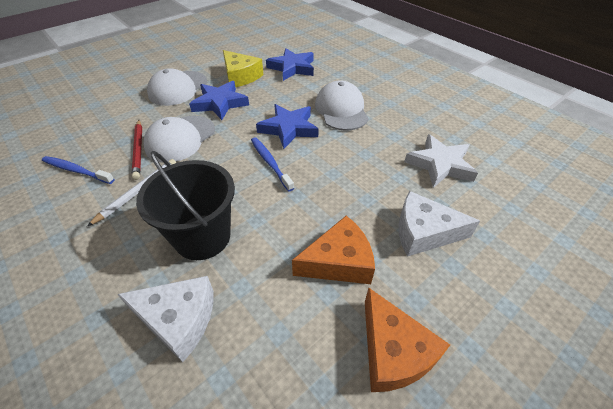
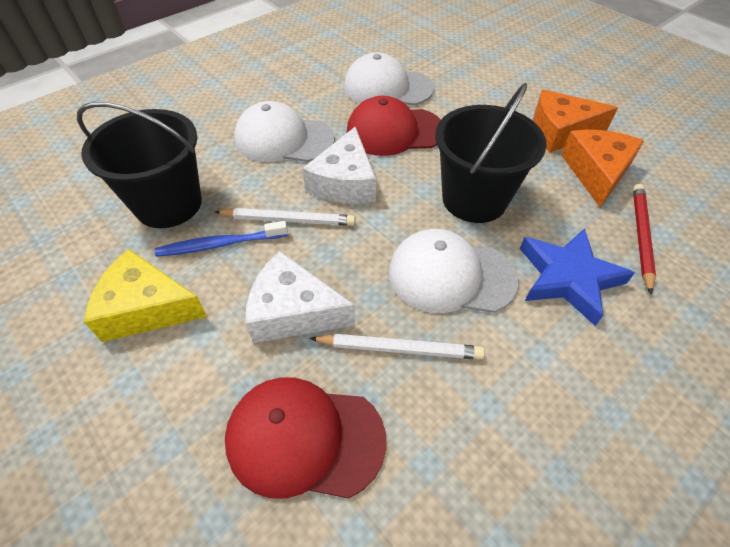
black bucket: [136,151,235,260] = 1 -> [77,102,202,228] [435,83,547,223] = 2
blue star: [189,81,249,120] [256,104,319,149] [266,48,314,81] = 3 -> [520,228,635,326] = 1
blue toothbrush: [42,156,114,184] [251,137,294,191] = 2 -> [155,221,288,257] = 1
red cap: none = 0 -> [225,378,386,499] [347,96,441,156] = 2
white pencil: [87,159,176,226] = 1 -> [215,208,356,226] [309,334,485,360] = 2
white star: [404,134,478,188] = 1 -> none = 0

